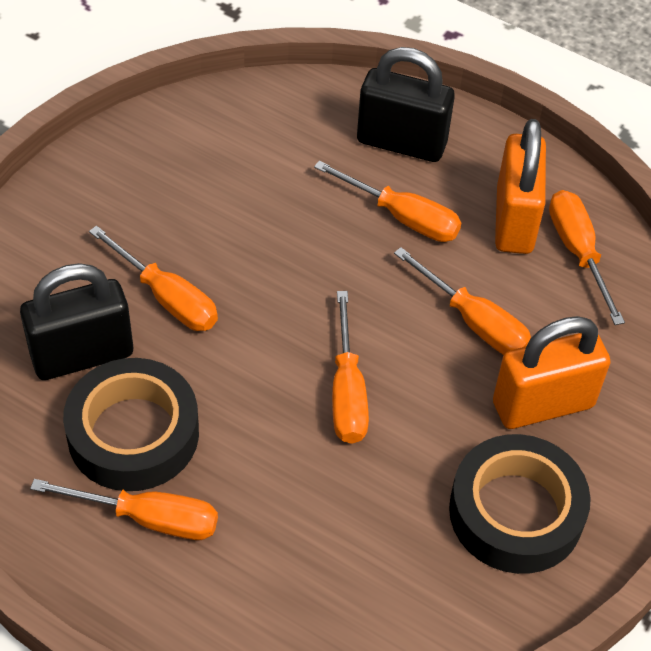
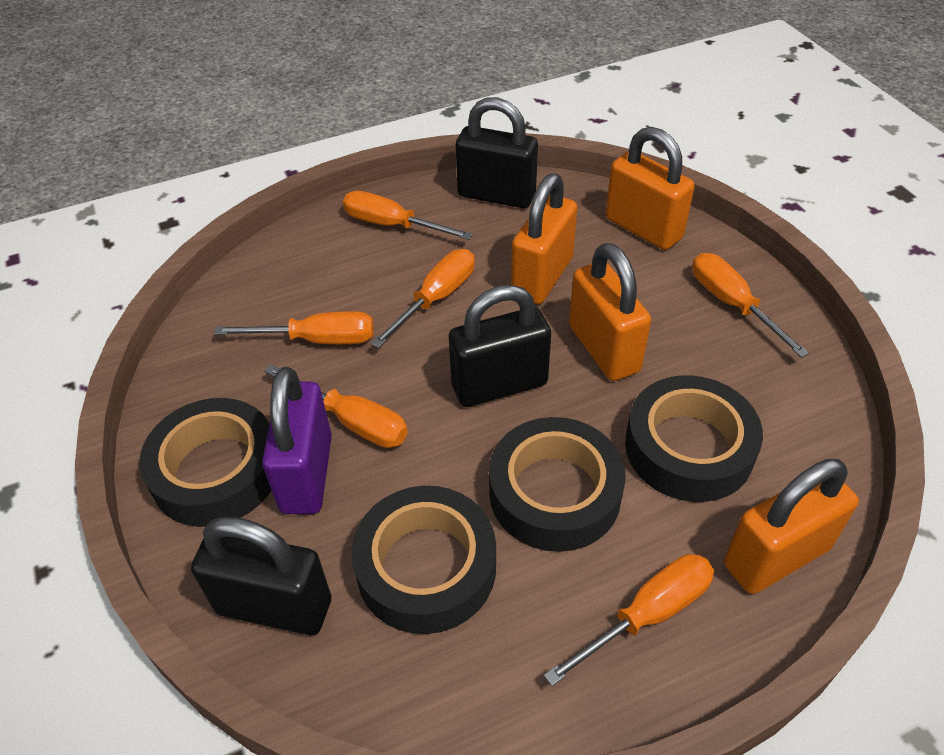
black padlock: [20,263,133,380] [357,47,455,162] = 2 -> [191,517,331,635] [449,285,551,407] [456,97,538,208] = 3
black tape: [63,358,199,491] [449,434,591,574] = 2 -> [139,398,272,527] [351,486,496,634] [489,417,626,552] [625,375,763,502] = 4
orange padlock: [493,316,611,429] [495,119,546,254] = 2 -> [511,173,577,304] [569,243,651,381] [606,127,695,250] [724,459,859,594] = 4
purple padlock: none = 0 -> [262,367,332,514] = 1

